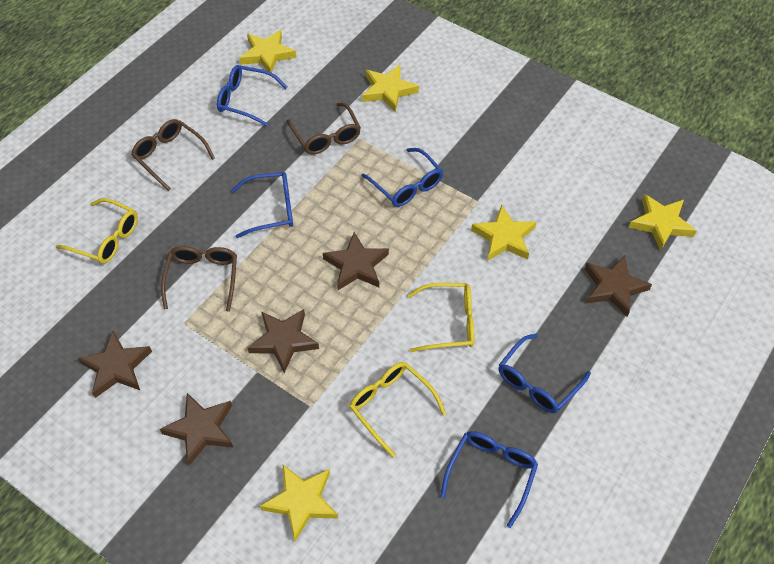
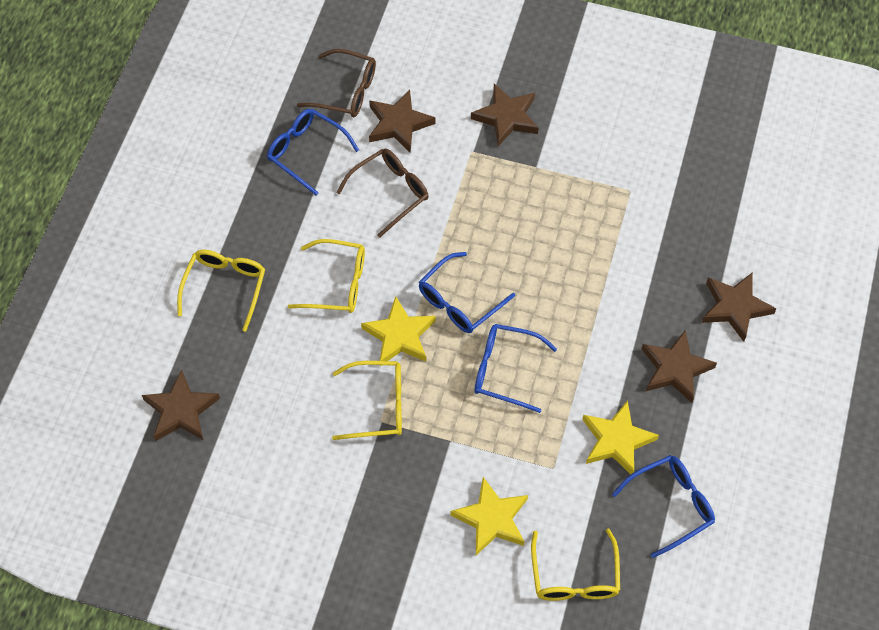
blue glasses: [217,65,287,126] [231,172,293,238] [362,148,443,207] [440,431,538,528] [499,334,591,413] = 5 -> [267,109,359,196] [419,252,515,333] [474,324,557,413] [612,455,715,558] = 4
brown glasses: [131,119,215,191] [161,246,237,312] [287,103,361,154] = 3 -> [297,49,376,117] [336,149,429,238] = 2
yellow glasses: [56,198,138,264] [350,362,446,457] [407,283,474,352] = 3 -> [177,250,265,331] [288,239,365,313] [332,361,402,440] [531,529,620,601] = 4
yellow star: [239,30,296,73] [260,465,338,541] [362,65,419,112] [471,205,536,261] [628,194,696,251] = 5 -> [361,296,436,366] [451,477,528,555] [582,400,659,475] = 3

